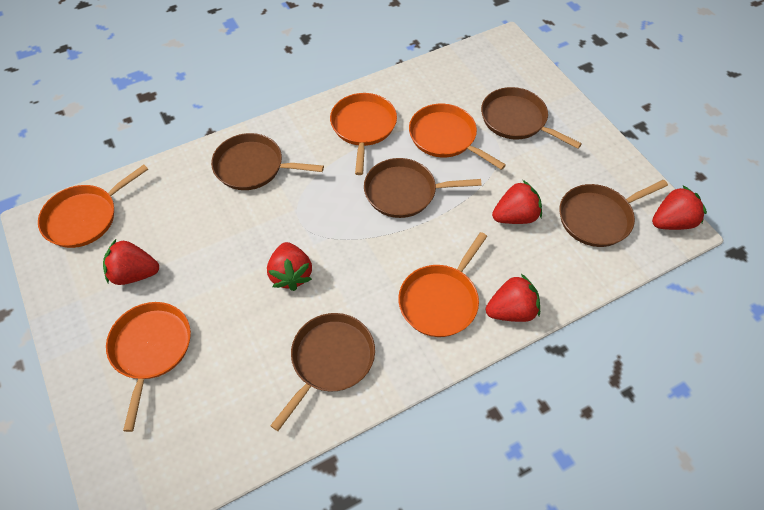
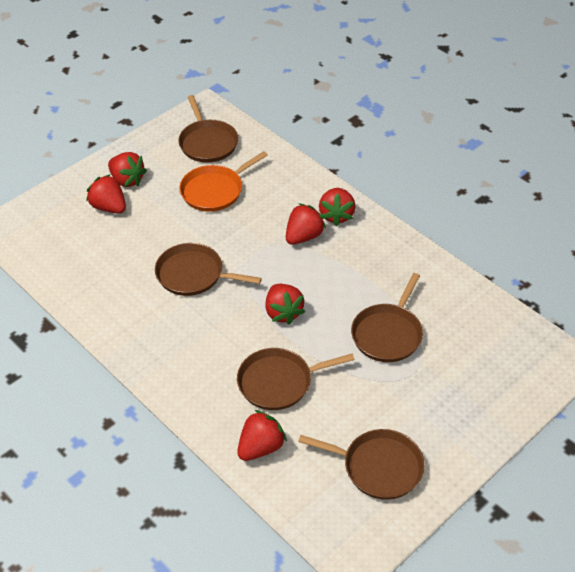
orange pan: [38,165,148,248] [106,302,191,432] [330,93,397,175] [398,232,487,337] [409,104,506,170] = 5 -> [179,151,268,212] = 1
red strawberry: [103,239,159,285] [267,242,312,291] [486,274,540,322] [492,180,542,224] [652,186,707,230] = 5 -> [86,174,126,213] [108,152,147,187] [237,410,287,461] [265,284,305,325] [286,203,326,245] [319,188,355,226] = 6

